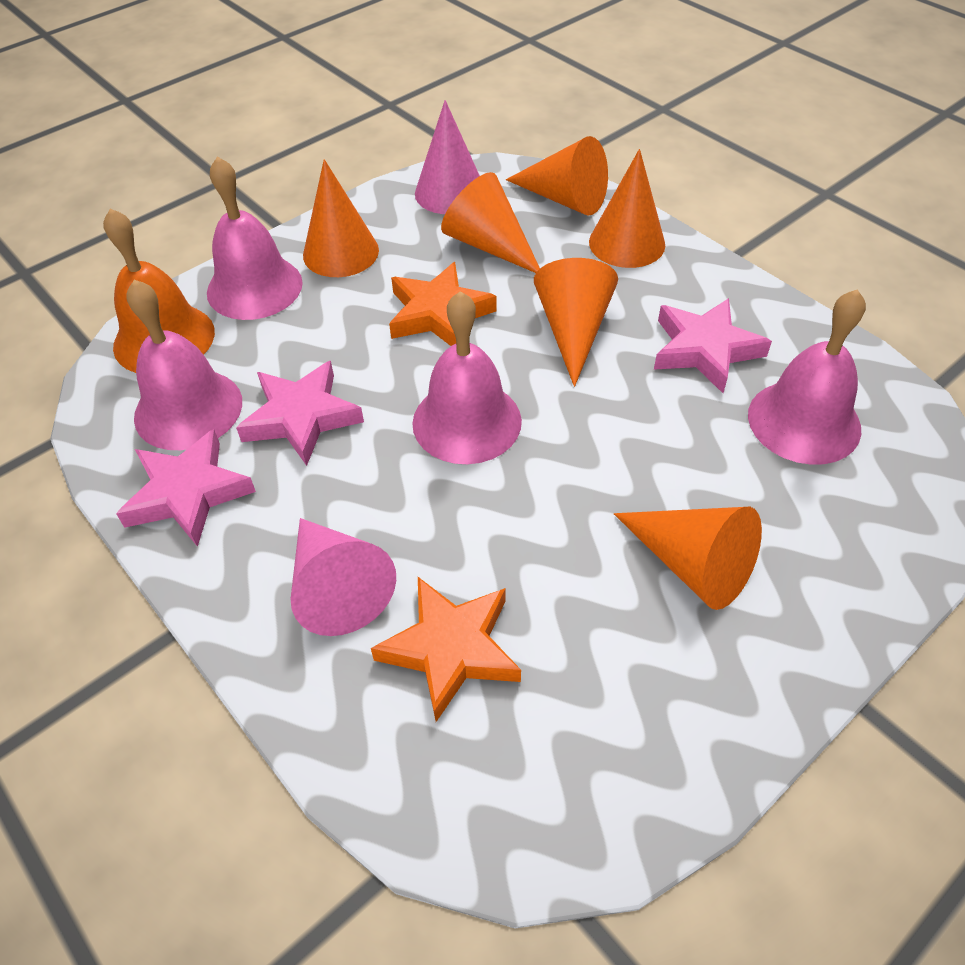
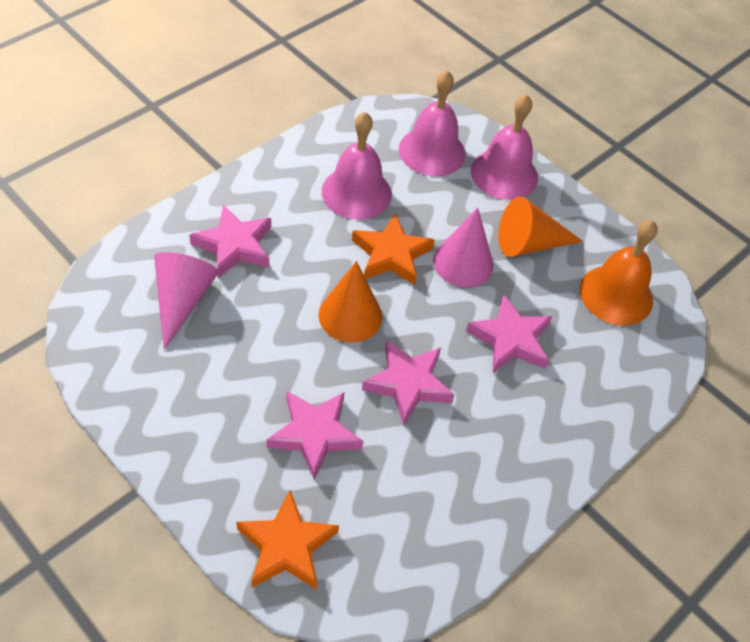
orange cone: [303,159,379,277] [441,172,540,273] [506,136,608,216] [534,258,618,387] [589,149,665,268] [614,507,762,610] = 6 -> [319,261,383,343] [498,197,583,257] = 2
pink bell: [126,280,242,450] [207,156,303,320] [412,291,522,464] [748,290,866,465] = 4 -> [322,112,392,220] [399,70,466,176] [471,94,538,200] = 3
pink star: [116,429,256,547] [236,361,364,466] [654,298,772,393] = 3 -> [189,204,271,278] [266,391,363,480] [362,340,454,425] [466,295,552,373] = 4

